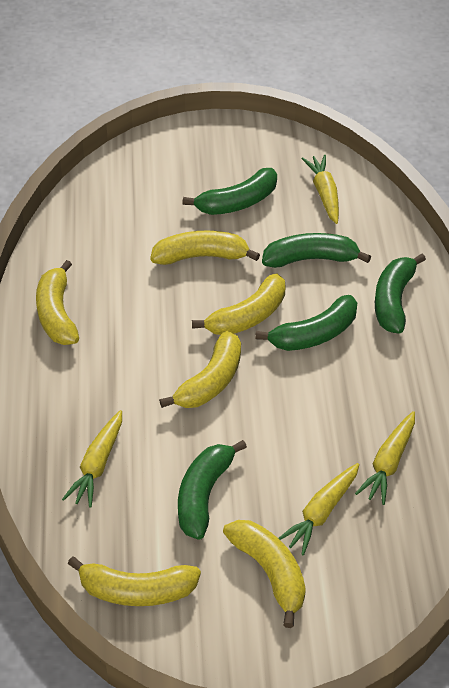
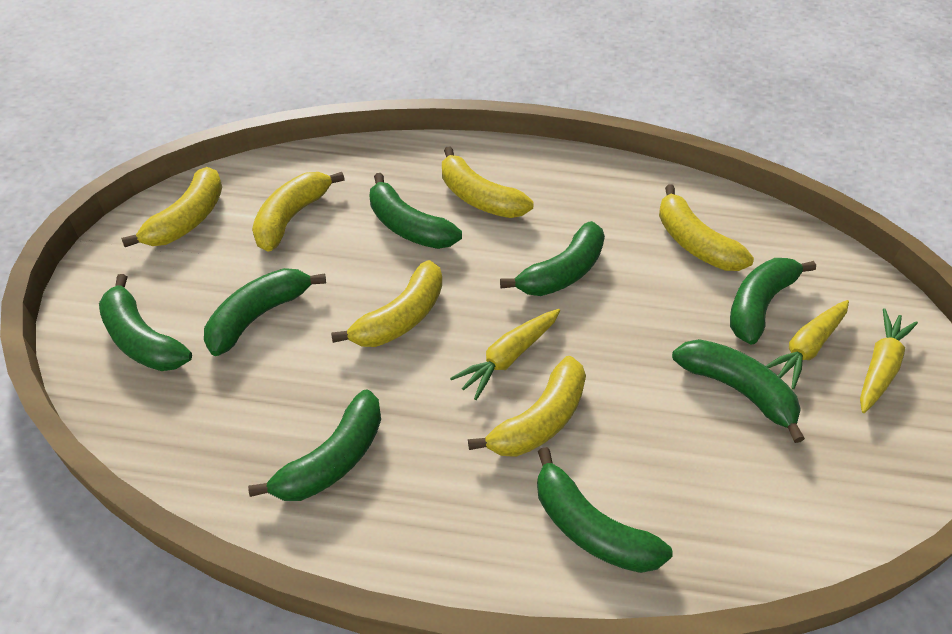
green banana: [178,440,247,540] [182,168,277,215] [255,295,357,351] [262,233,371,268] [375,254,426,334] = 5 -> [99,274,192,371] [204,268,326,356] [248,390,381,501] [369,173,462,249] [500,221,605,296] [537,447,672,573] [672,339,805,443] [730,258,816,344] = 8
yellow carrot: [62,410,122,508] [278,463,359,555] [301,155,339,224] [355,411,415,505] = 4 -> [450,309,560,400] [766,300,849,389] [860,308,918,413] = 3

